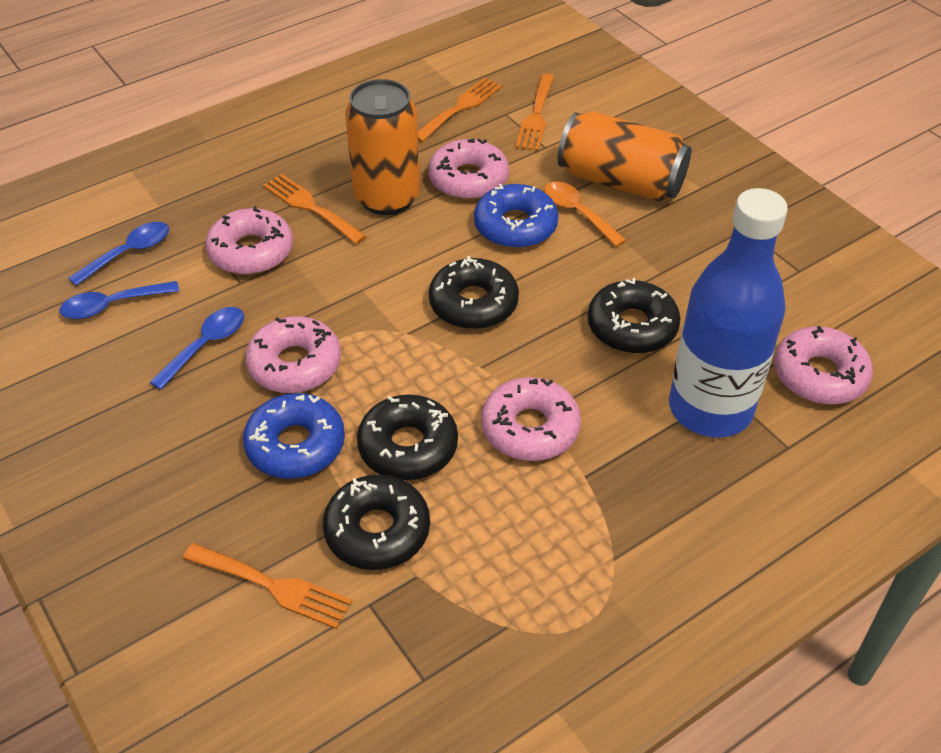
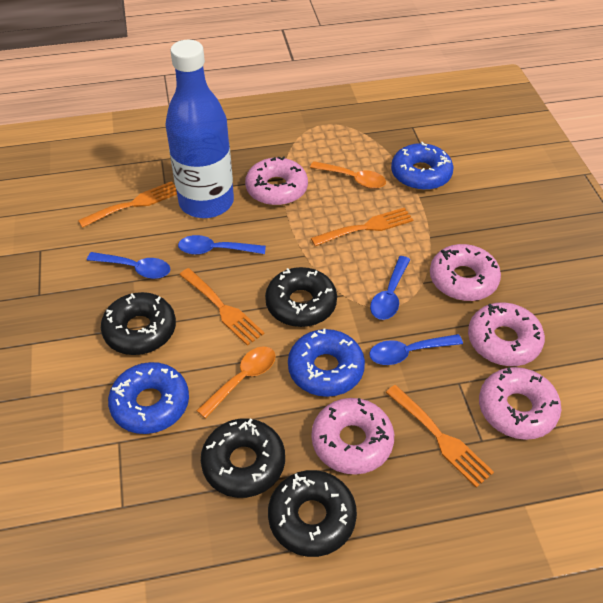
blue donut: [243,393,345,479] [474,184,559,249] = 2 -> [108,362,189,434] [288,328,365,397] [391,142,453,190] = 3
blue spoon: [59,281,179,319] [68,222,169,286] [150,307,244,390] = 3 -> [87,252,170,279] [178,235,266,255] [369,334,463,365] [370,256,410,320] = 4
orange can: [345,79,420,215] [558,111,691,202] = 2 -> none = 0
orange spoon: [544,182,626,247] = 1 -> [196,347,275,419] [310,161,386,189] = 2

